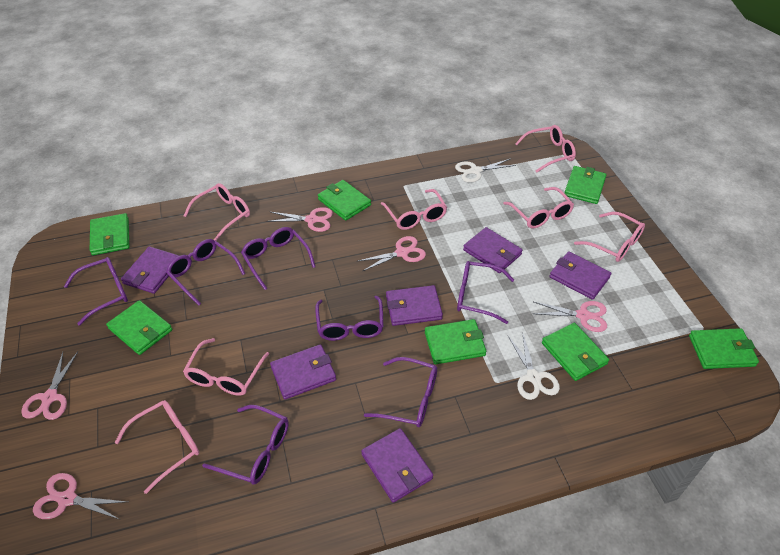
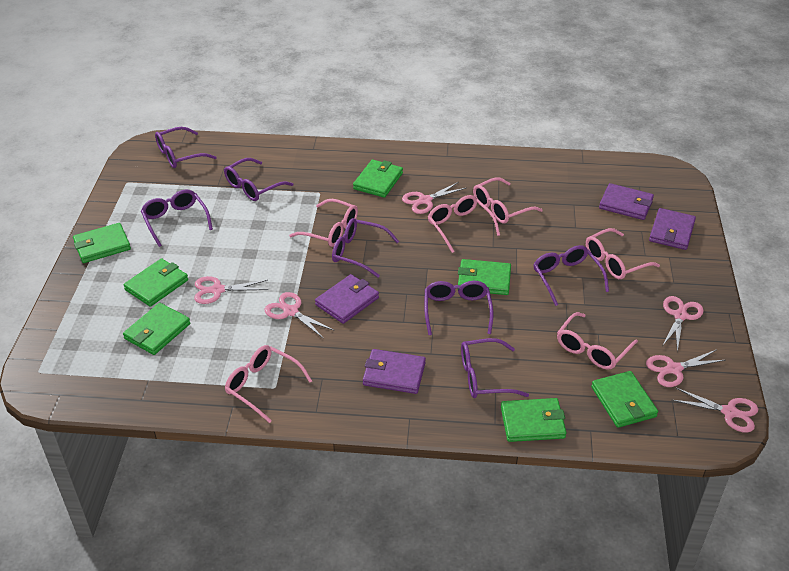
pink glasses: [115,400,199,494] [183,338,269,396] [184,183,250,241] [381,189,447,230] [503,187,574,228] [515,125,576,172] [574,212,645,262] = 7 -> [225,345,312,423] [289,199,358,247] [428,195,500,253] [473,177,543,224] [557,312,638,370] [586,228,660,279] = 6
pink scissors: [21,352,78,420] [33,473,128,519] [267,207,333,232] [358,236,426,271] [532,301,607,332] = 5 -> [194,276,268,304] [264,292,333,339] [402,182,466,214] [646,349,725,387] [662,296,703,352] [672,387,759,433] = 6
purple wallet: [121,247,179,294] [270,344,336,400] [361,428,433,503] [386,285,443,326] [463,227,523,273] [550,251,611,300] = 6 -> [315,274,379,324] [363,349,426,394] [599,183,654,220] [649,208,696,250] = 4
white scissors: [455,158,516,183] [508,332,560,400] = 2 -> none = 0

